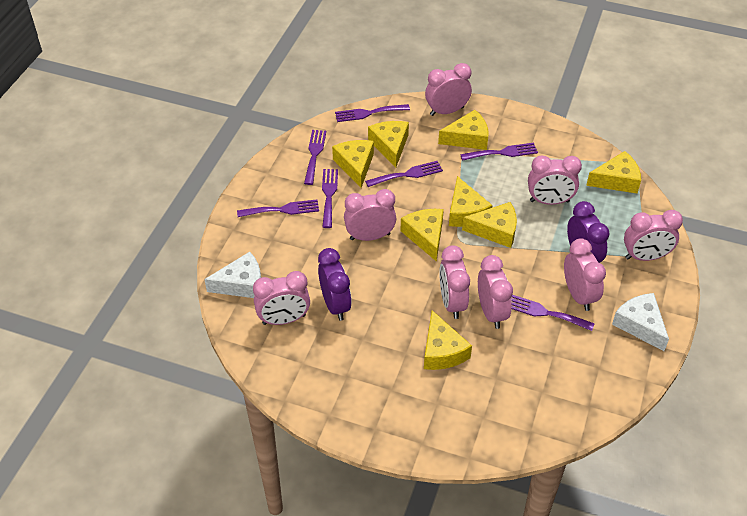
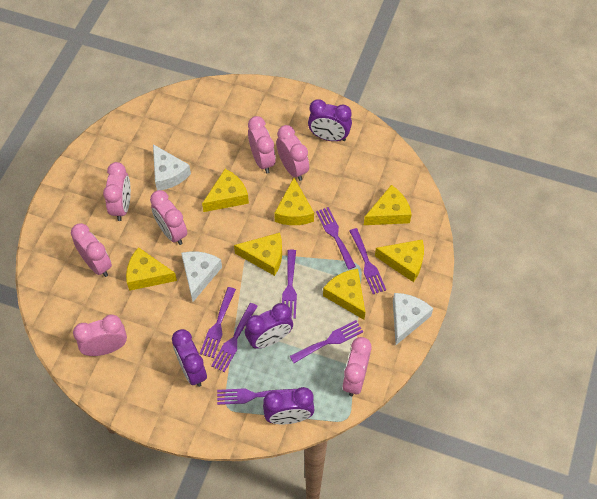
pink clock: [253,271,310,325] [344,189,396,241] [425,63,472,116] [439,245,470,319] [478,255,513,329] [528,156,582,205] [564,238,606,311] [624,210,683,261] = 8 -> [71,223,112,277] [73,315,127,356] [103,162,131,221] [150,190,187,245] [248,116,276,173] [276,125,309,181] [342,337,371,396] = 7
purple clock: [318,248,352,321] [567,201,609,263] = 2 -> [172,329,207,387] [245,303,293,349] [263,387,315,424] [308,99,352,141] = 4
white cheese: [204,252,261,298] [612,293,669,351] = 2 -> [153,144,191,190] [181,252,222,302] [393,293,433,345] = 3
yellow cheese: [332,140,374,188] [368,121,409,168] [401,209,444,262] [424,310,472,370] [438,110,488,150] [449,176,492,227] [462,202,517,248] [586,151,641,193] = 8 -> [126,247,177,291] [202,169,249,212] [234,233,282,276] [274,178,314,225] [323,269,365,320] [364,185,412,225] [375,240,424,282] = 7

